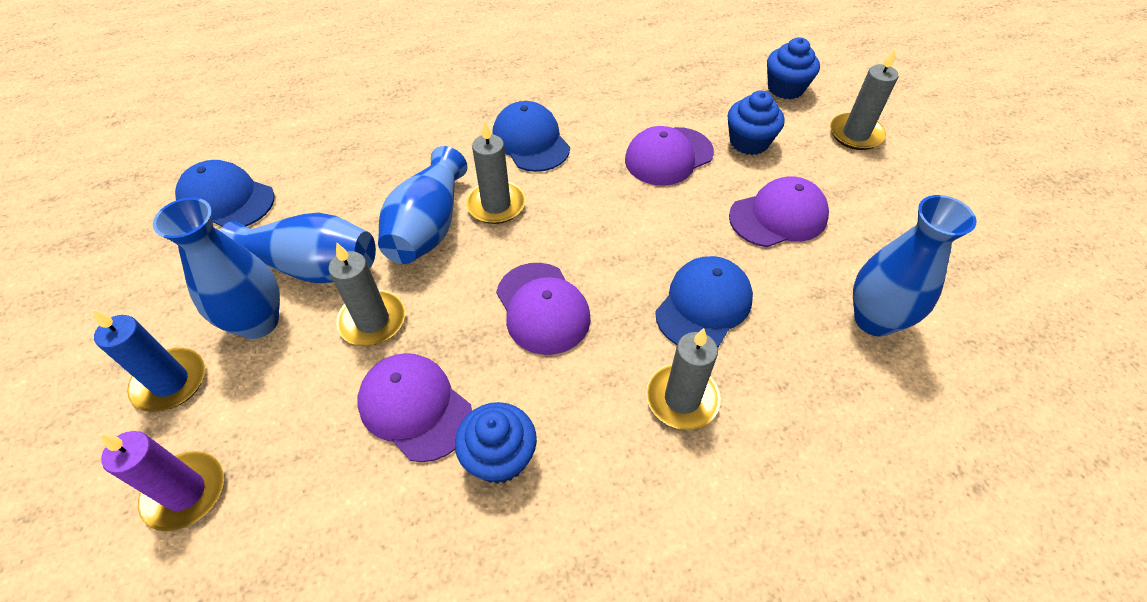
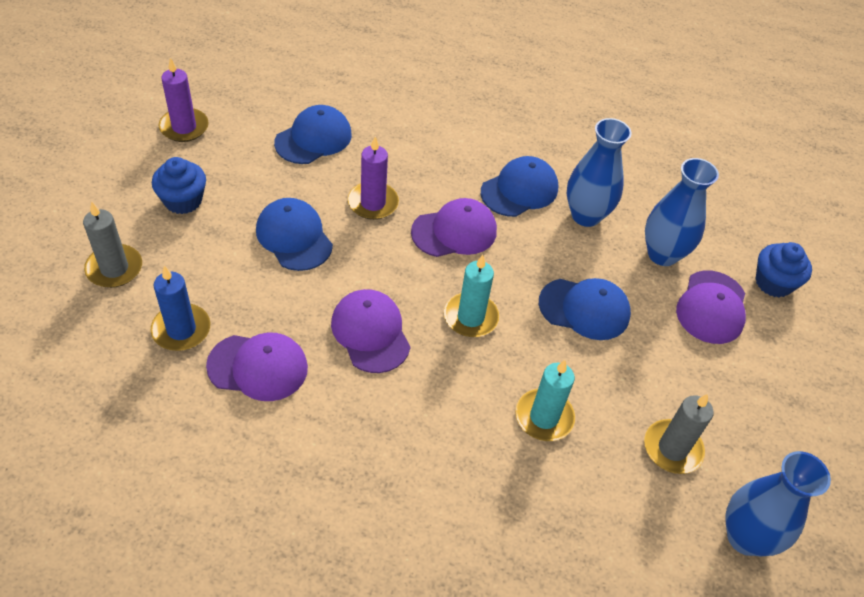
blue cap: [175,160,275,227] [492,101,570,172] [655,256,753,348] = 3 -> [256,198,333,271] [274,105,352,164] [481,156,558,217] [539,278,631,340] = 4
blue cupcake: [455,402,537,484] [728,90,785,155] [767,37,820,99] = 3 -> [152,157,206,214] [755,242,812,297] = 2
blue vase: [153,198,280,339] [220,213,376,283] [378,146,468,264] [853,195,977,336] = 4 -> [567,118,632,227] [645,158,719,266] [726,451,831,556] = 3
grey candle: [329,243,405,346] [466,120,526,224] [646,328,721,430] [830,49,898,150] = 4 -> [83,201,142,288] [644,394,714,474] = 2
purple candle: [100,431,224,531] = 1 -> [158,57,209,142] [348,136,399,220] = 2
turquoise candle: none = 0 -> [444,255,499,337] [515,360,575,441] = 2

